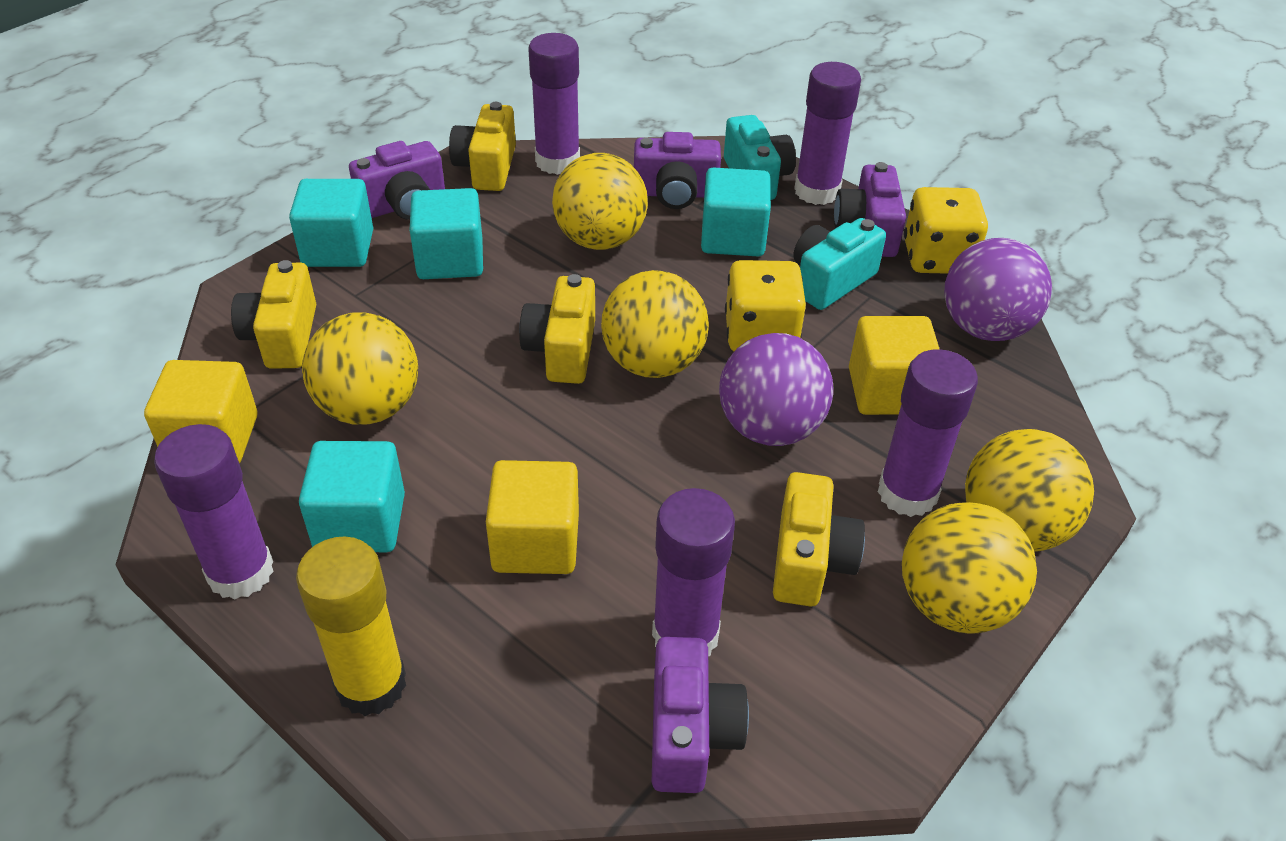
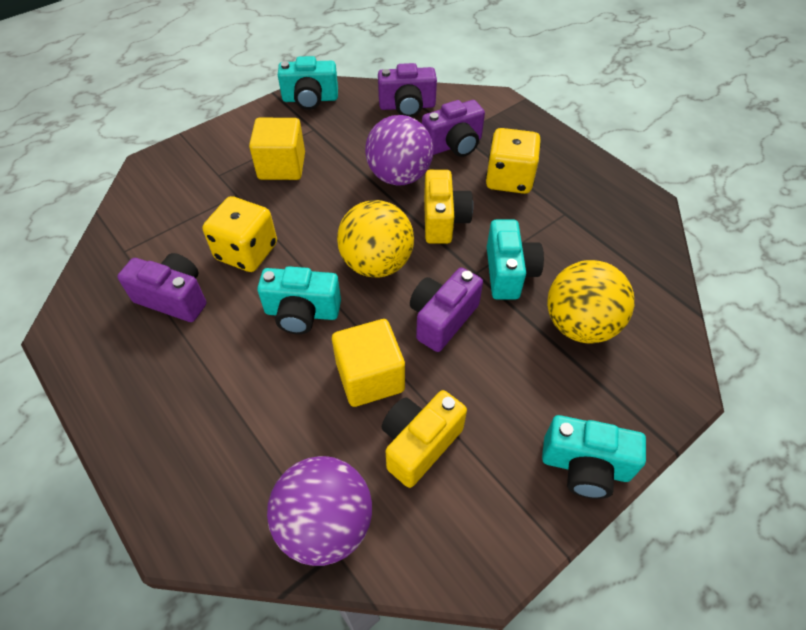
purple glue stick: [154,424,274,599] [528,33,580,175] [652,488,735,656] [794,62,861,205] [878,349,978,517] = 5 -> none = 0
turquoise camera: [724,115,796,200] [793,218,886,310] = 2 -> [257,266,341,334] [278,56,338,110] [487,220,544,300] [542,415,646,499] = 4
turquoise cube: [289,179,373,267] [299,441,405,552] [410,188,483,279] [701,167,771,256] = 4 -> none = 0
yellow ball: [302,312,418,425] [552,153,648,250] [601,270,709,378] [902,502,1037,634] [965,429,1094,552] = 5 -> [337,200,414,278] [547,260,634,343] = 2
yellow camera: [231,260,316,369] [449,102,516,191] [519,274,595,384] [773,472,865,607] = 4 -> [382,390,467,488] [424,170,473,244] = 2
yellow cube: [144,360,258,463] [486,460,579,574] [849,316,939,415] = 3 -> [249,118,305,180] [332,319,405,407] = 2
yellow glue stick: [296,536,406,716] = 1 -> none = 0

